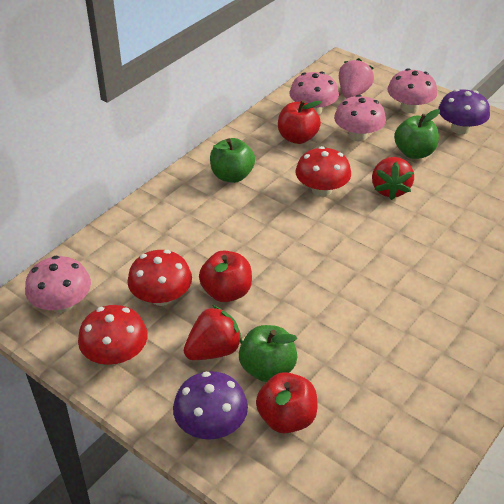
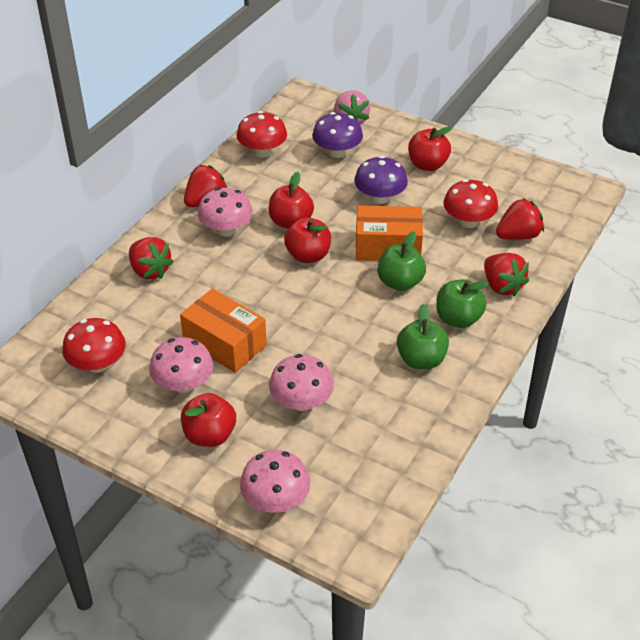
orange box: none = 0 -> [180,288,267,373] [356,205,423,261] = 2
red apple: [199,250,252,302] [256,372,318,433] [278,100,321,144] = 3 -> [181,393,236,447] [269,172,314,229] [284,217,331,263] [408,126,453,171] = 4
red strawberry: [184,305,243,360] [372,157,414,200] = 2 -> [129,237,174,279] [184,165,227,207] [484,253,529,296] [496,198,544,240] = 4

